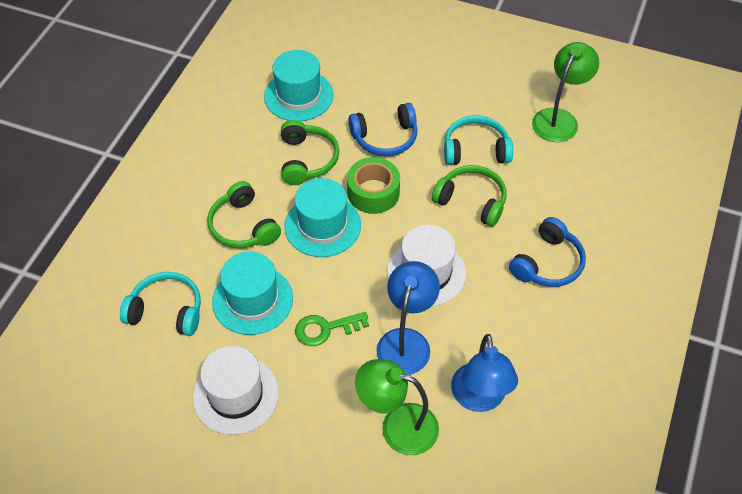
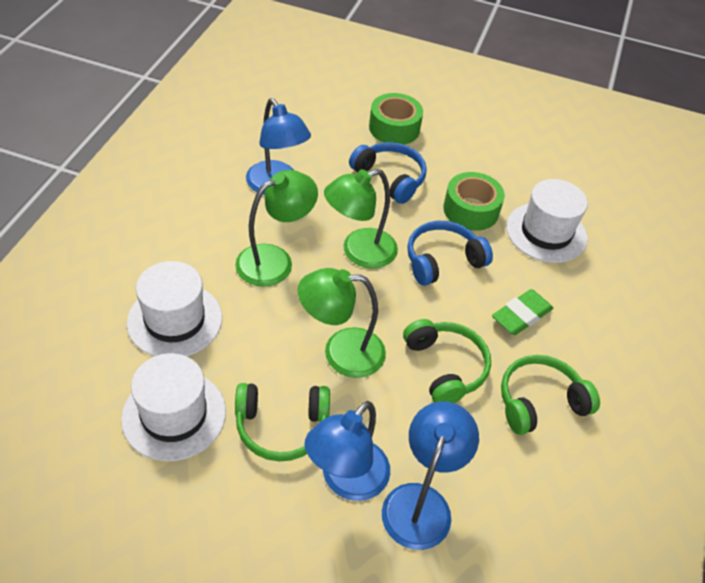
blue lamp: [377,261,440,375] [451,334,518,412] = 2 -> [246,98,311,195] [305,401,390,501] [382,401,479,550] = 3
green eraser: none = 0 -> [492,289,553,335] = 1
green key: [295,312,369,346] = 1 -> none = 0
green lamp: [355,359,439,455] [532,42,599,142] = 2 -> [235,170,318,286] [298,268,386,378] [324,169,398,269] = 3
green tape: [347,157,400,214] = 1 -> [369,93,423,145] [443,172,505,231] = 2
turquoise hat: [212,252,293,335] [264,50,334,121] [284,178,361,257] = 3 -> none = 0
turquoise headphones: [120,272,201,336] [444,115,513,165] = 2 -> none = 0
white hat: [192,346,279,435] [387,225,466,306] = 2 -> [121,353,226,461] [127,261,222,356] [506,179,588,263] = 3

